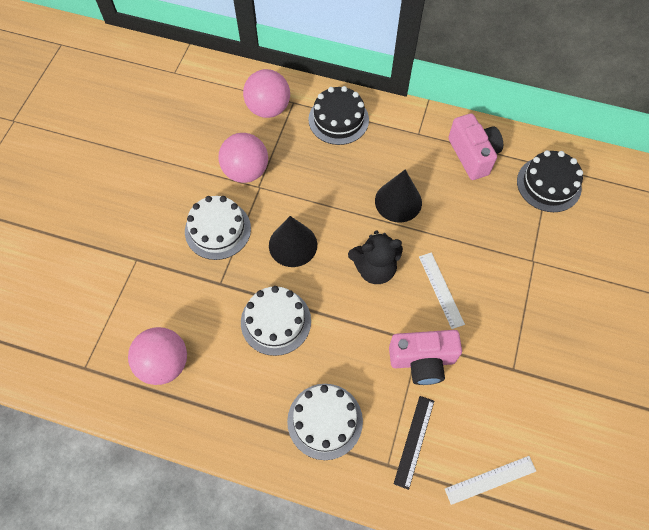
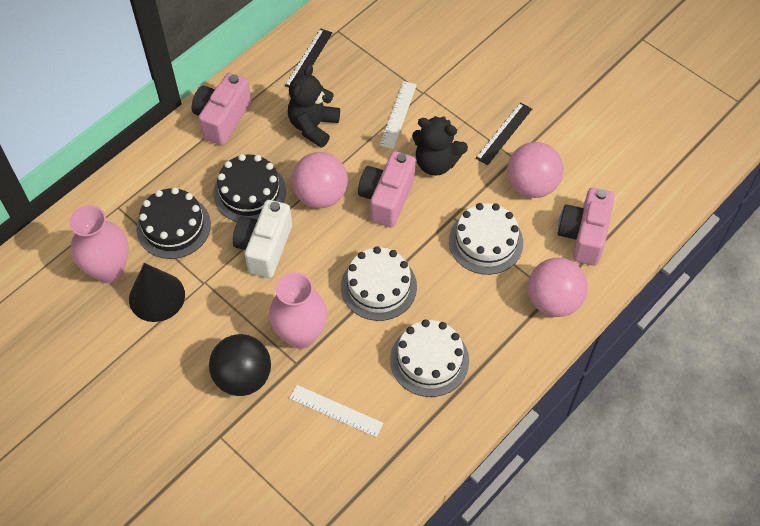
black ball: none = 0 -> [209,334,271,396] = 1
black cone: [269,216,317,267] [375,170,422,222] = 2 -> [129,263,185,322] = 1
black ruler: [394,396,434,490] = 1 -> [285,28,332,87] [476,102,532,165] = 2
black teddy bear: [348,230,403,284] = 1 -> [288,65,340,148] [412,116,468,176] = 2
pink camera: [389,330,462,385] [448,113,503,180] = 2 -> [192,73,252,146] [358,151,416,228] [558,188,614,266] = 3
pink vase: none = 0 -> [69,205,129,283] [269,272,327,349] = 2
white camera: none = 0 -> [233,200,292,278] = 1

